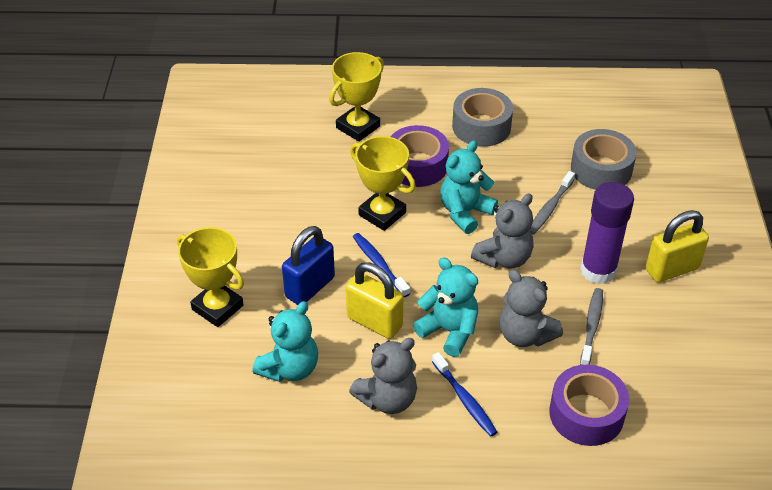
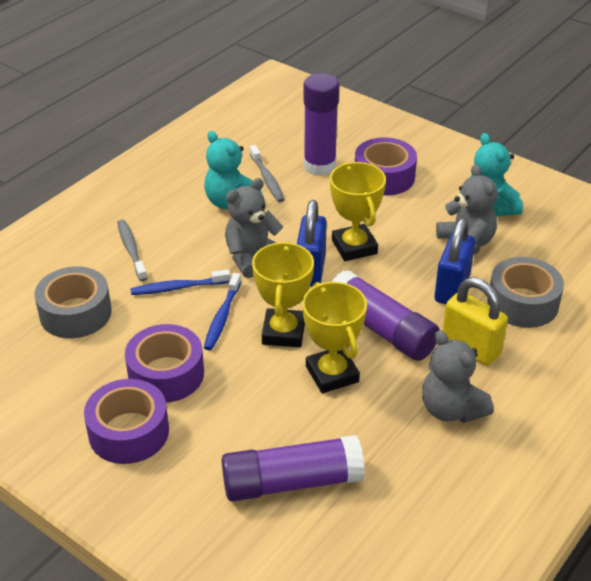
blue padlock: [282,226,335,305] = 1 -> [297,200,327,287] [434,218,475,304] = 2
purple glue stick: [580,182,634,284] = 1 -> [222,435,365,502] [304,73,339,176] [332,270,440,361] = 3
purple tape: [391,125,449,187] [549,365,629,446] = 2 -> [84,379,169,464] [125,324,204,403] [355,137,417,195] = 3
turquoise teddy bear: [252,301,318,382] [413,257,478,357] [440,140,498,234] = 3 -> [204,131,263,209] [469,133,523,217] = 2
yellow padlock: [346,262,403,339] [646,210,709,282] = 2 -> [442,277,508,366] = 1

